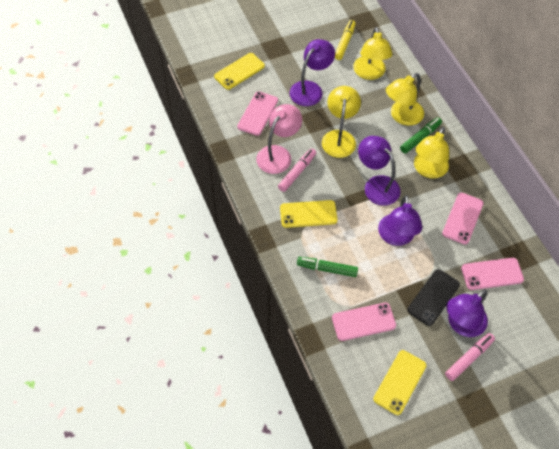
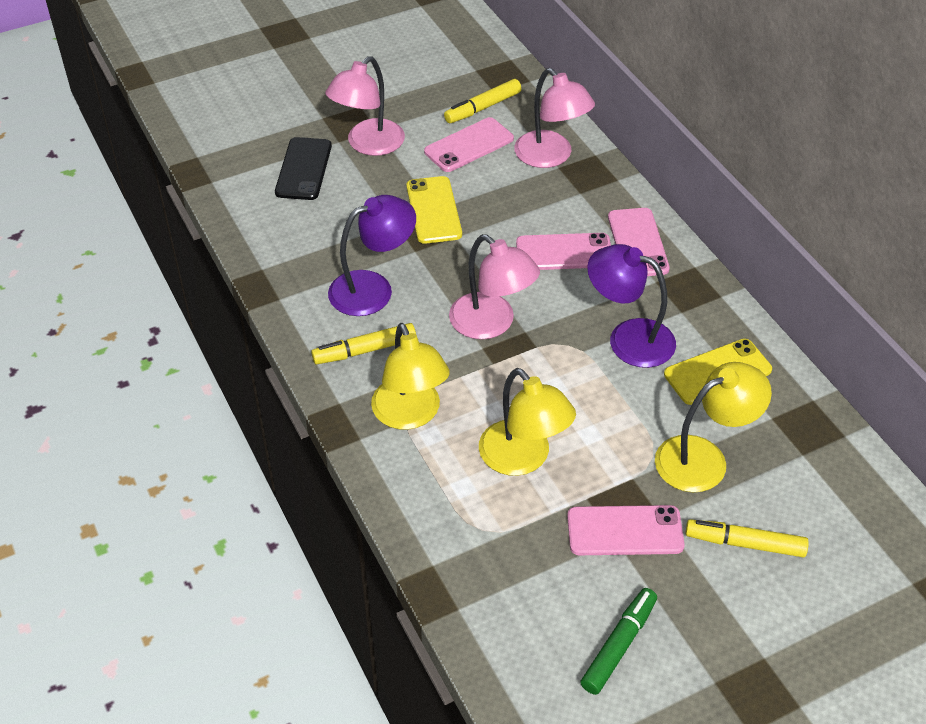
green marker: [297,257,358,277] [400,117,442,153] = 2 -> [580,588,657,695] = 1
pink lamp: [256,104,302,174] = 1 -> [325,56,405,156] [449,234,540,339] [514,68,595,168] = 3
pink marker: [278,148,316,192] [445,333,495,381] = 2 -> none = 0
purple lamp: [290,39,335,106] [358,136,400,206] [378,195,422,246] [446,289,488,337] = 4 -> [328,195,416,316] [587,244,676,368] = 2
yellow lamp: [322,86,361,158] [353,27,392,80] [386,73,424,126] [414,127,449,179] = 4 -> [371,323,450,430] [479,368,576,476] [655,362,772,492] = 3
yellow marker: [335,20,356,60] = 1 -> [311,323,416,364] [444,79,522,123] [686,519,809,557] = 3
yellow phone: [214,53,265,90] [280,200,338,228] [373,350,427,415] = 3 -> [406,176,462,244] [664,339,772,405] = 2

